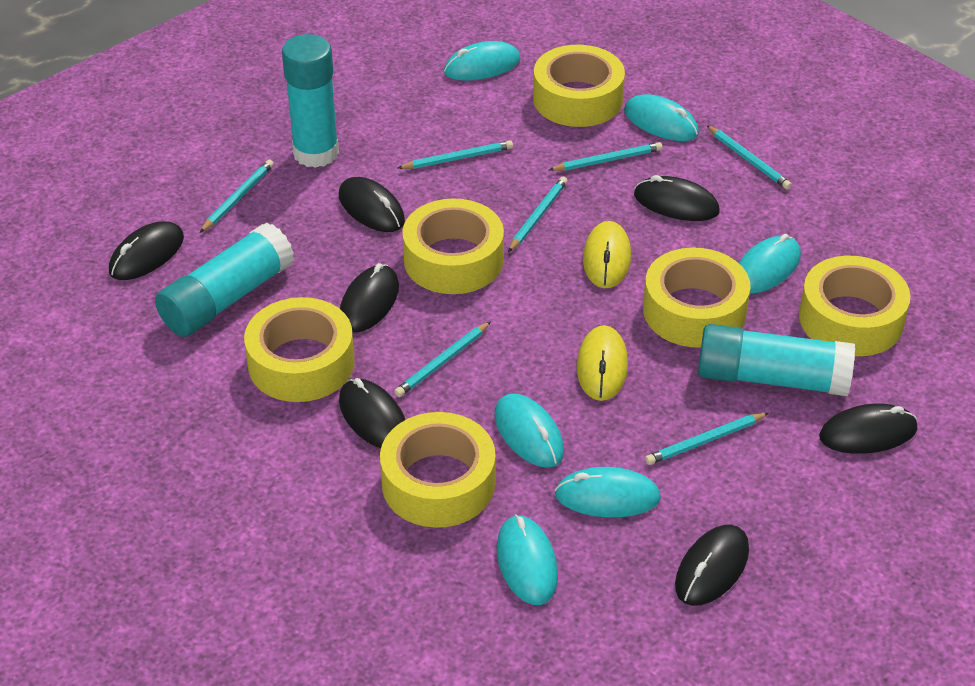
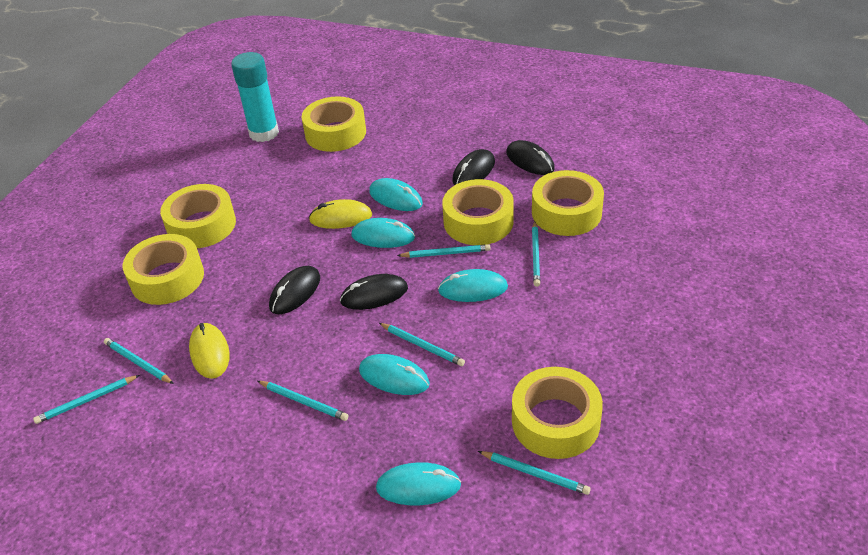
black mouse: [109,221,184,280] [339,177,405,232] [339,378,405,448] [340,263,399,333] [634,175,720,221] [675,525,749,606] [819,403,918,454] = 7 -> [269,266,320,314] [340,274,408,310] [452,149,495,185] [506,140,555,175] = 4
turquoise glue stick: [155,223,294,337] [282,34,339,168] [698,324,855,396] = 3 -> [231,52,279,142] = 1
turquoise mouse: [444,41,521,81] [494,393,564,468] [497,514,558,605] [555,467,661,517] [624,94,699,141] [739,234,801,293] = 6 -> [352,218,415,248] [359,354,430,395] [369,178,423,211] [376,462,461,506] [438,269,508,302] = 5

